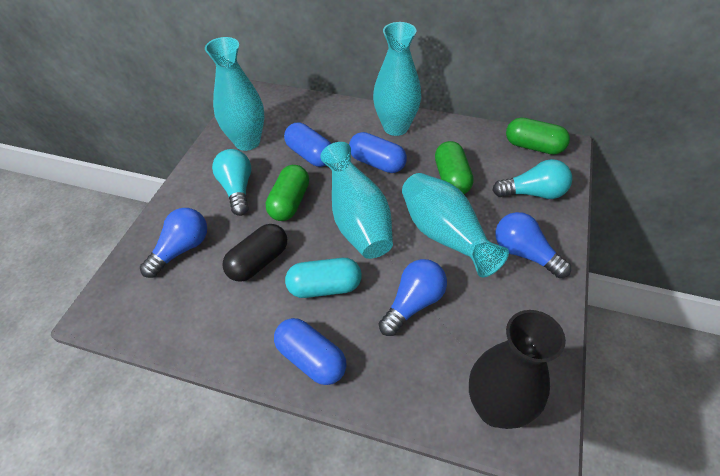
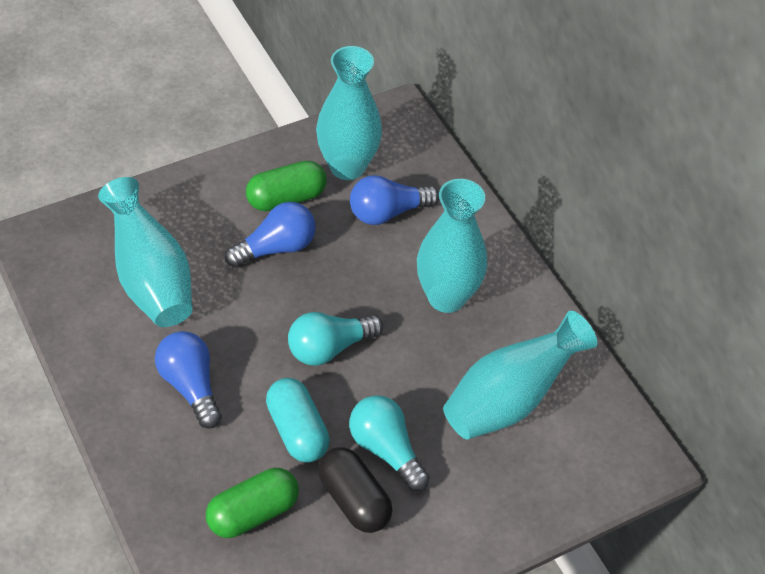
black vase: [469,310,566,429] = 1 -> none = 0
blue capsule: [274,318,347,385] [284,123,331,167] [349,132,407,173] = 3 -> none = 0
green capsule: [266,165,309,221] [435,141,474,194] [506,117,570,155] = 3 -> [206,468,299,538] [246,161,327,211] = 2

